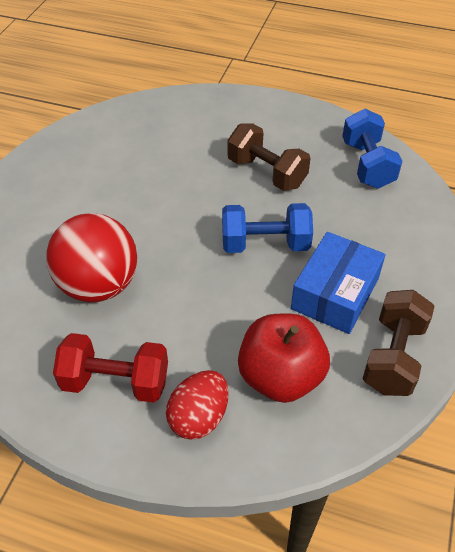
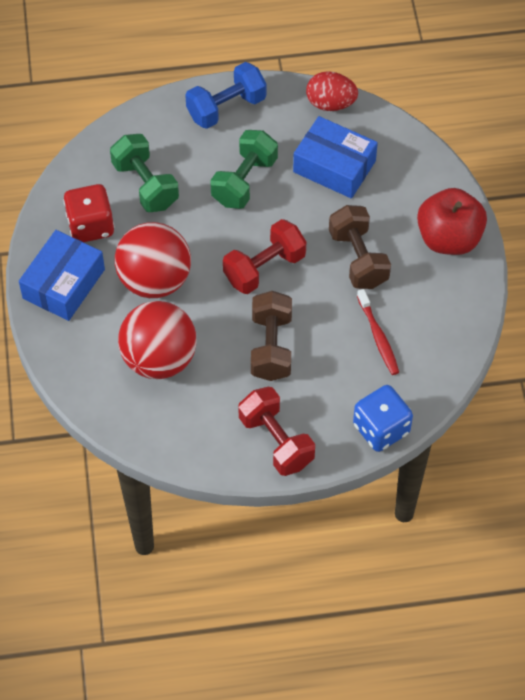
blue box: [291,232,385,334] = 1 -> [19,230,105,321] [293,116,378,198] = 2
blue dice: none = 0 -> [353,385,413,452] = 1
blue dumbbell: [222,203,313,253] [342,109,402,189] = 2 -> [185,62,266,129] = 1
green dumbbell: none = 0 -> [110,134,179,212] [210,130,278,209] = 2
red ball: [46,213,137,302] = 1 -> [115,222,191,298] [118,301,197,379] = 2
red dice: none = 0 -> [63,184,114,242] = 1
red dumbbell: [53,333,168,403] = 1 -> [223,219,306,294] [238,387,315,476] = 2
red toothbrush: none = 0 -> [357,289,399,375] = 1

